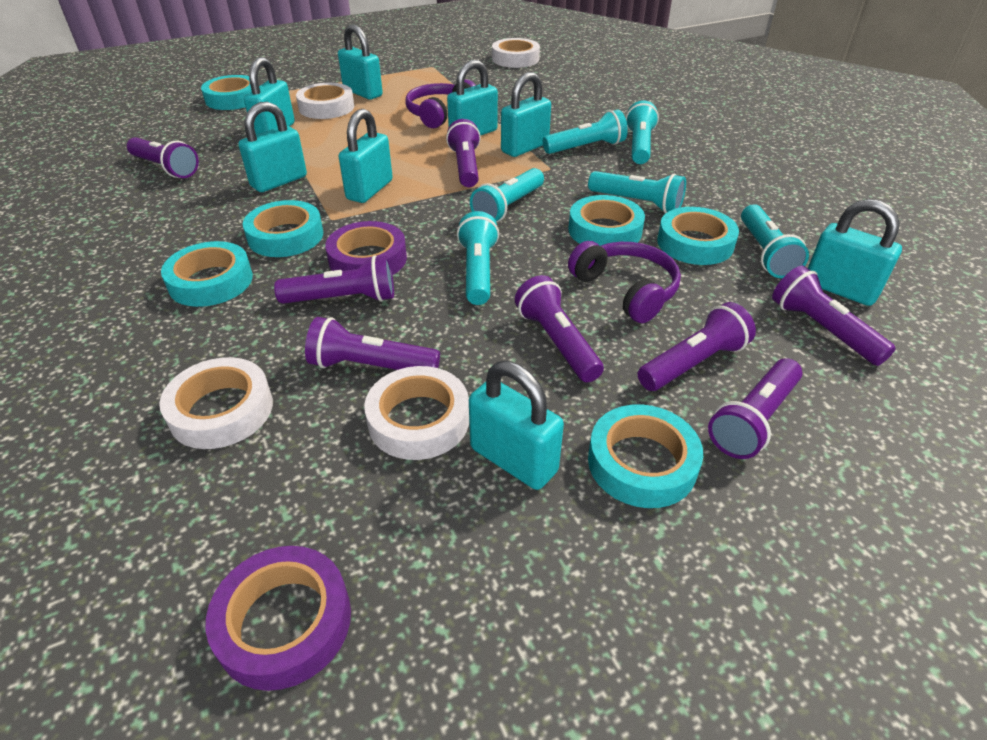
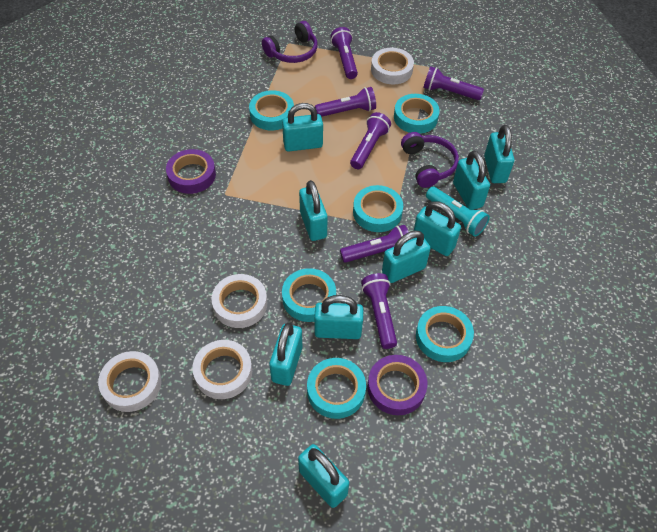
purple flashlight: [127,137,199,178] [274,255,394,304] [305,317,440,370] [446,119,481,187] [515,275,604,382] [638,302,756,391] [708,358,802,459] [772,266,896,366] = 8 -> [315,87,376,117] [330,27,358,79] [340,225,411,263] [350,112,391,169] [361,273,397,349] [423,66,484,100] = 6
turquoise flashlight: [457,211,499,305] [470,168,544,222] [543,110,628,154] [588,171,686,213] [626,100,659,164] [741,204,809,278] = 6 -> [426,187,490,237] = 1
turquoise padlock: [238,102,307,192] [244,57,295,134] [338,24,383,100] [339,109,393,203] [447,60,498,136] [469,361,564,490] [501,72,551,157] [808,199,902,306] = 8 -> [269,323,302,386] [282,103,323,152] [298,444,349,508] [299,180,328,241] [314,295,363,339] [382,230,431,283] [414,201,461,256] [453,151,490,210] [484,125,514,183] = 9

